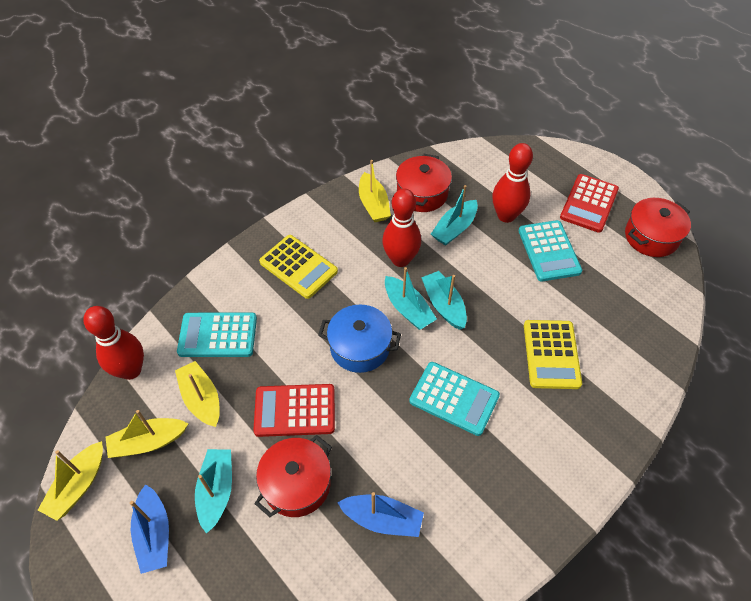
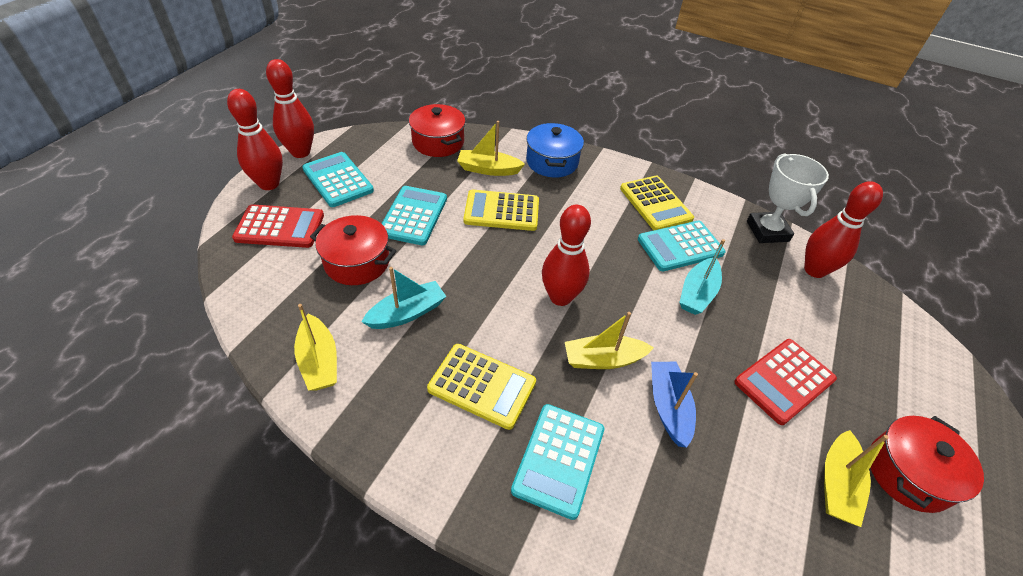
blue boat: [130,484,169,574] [337,492,424,537] = 2 -> [651,362,698,448] = 1
red bowling pin: [83,306,144,380] [382,189,421,267] [492,143,533,223] = 3 -> [227,89,283,190] [266,59,314,158] [542,205,591,306] [804,181,883,278] = 4
turquoise boat: [195,449,232,534] [385,267,437,330] [421,271,467,330] [431,185,478,246] = 4 -> [362,267,446,329] [679,239,725,315] = 2
turquoise calculator: [177,313,257,357] [409,362,500,436] [519,220,582,281] = 3 -> [302,152,374,207] [382,186,447,245] [511,404,604,520] [638,221,726,271] = 4
white trophy: none = 0 -> [747,153,829,243] = 1
yellow calculator: [259,235,338,299] [524,320,582,389] = 2 -> [427,344,536,430] [463,190,539,231] [620,176,694,230] = 3

